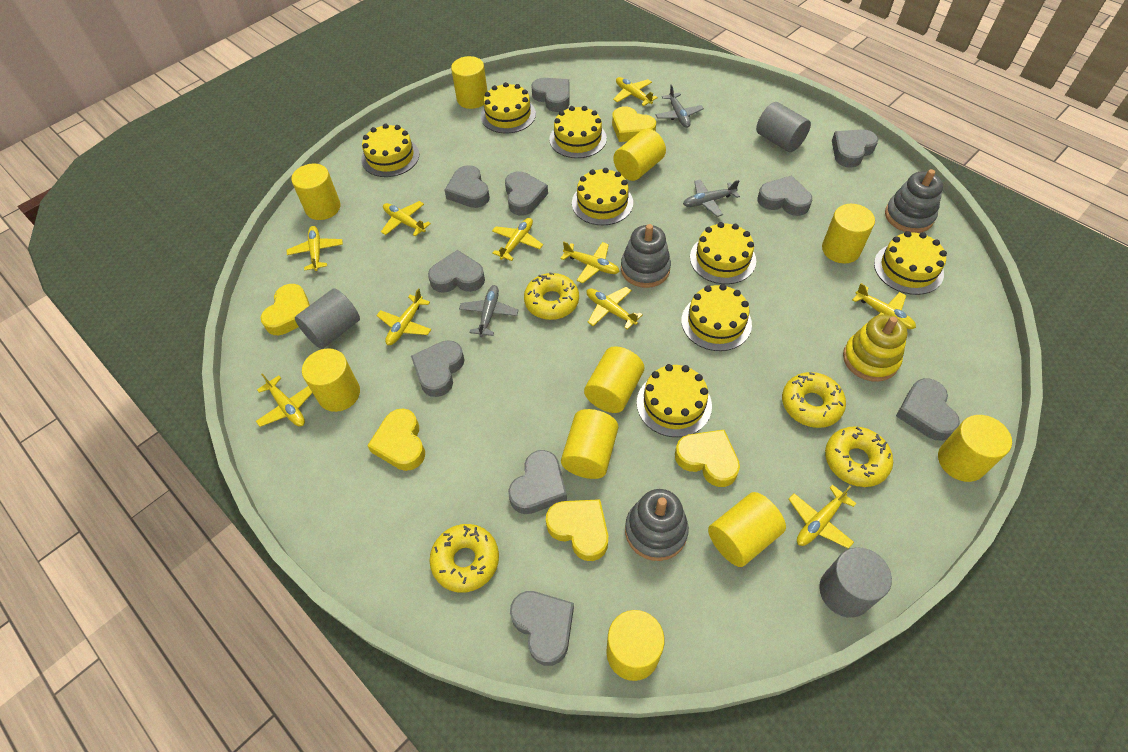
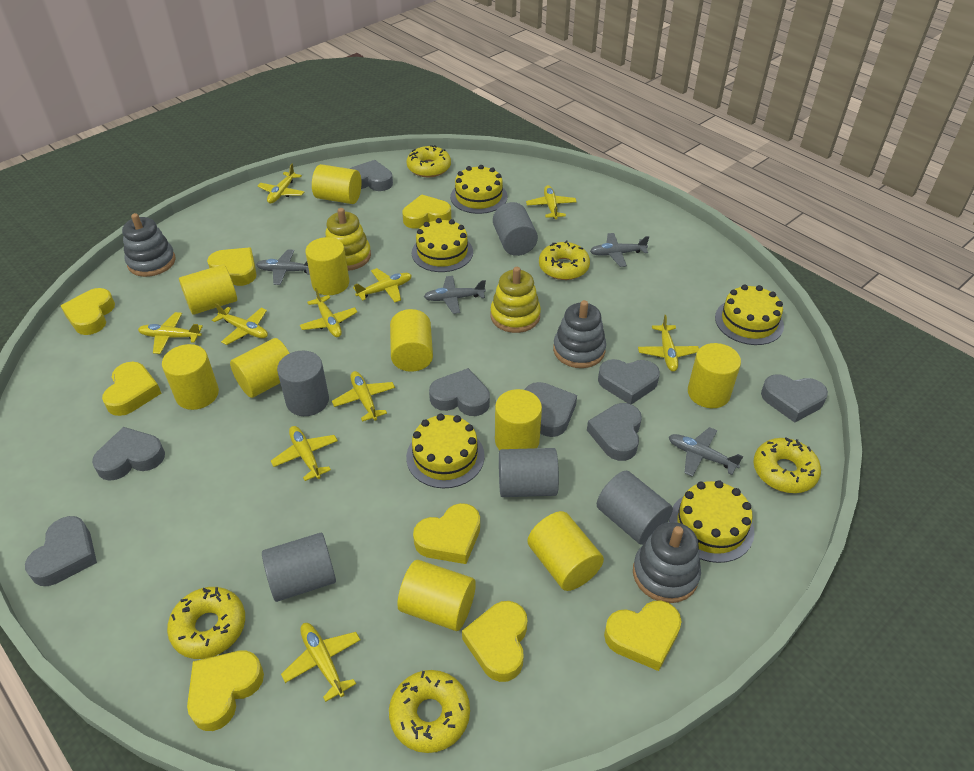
grey cylinder: [295,288,360,349] [756,102,811,152] [819,548,892,618] = 3 -> [262,533,336,602] [277,351,329,416] [493,202,538,256] [499,448,559,497] [597,471,673,545] = 5
grey heart: [411,340,465,397] [428,250,485,293] [444,165,490,208] [505,171,548,216] [508,450,567,514] [510,591,574,666] [531,78,570,112] [757,175,812,216] [832,129,878,168] [896,378,960,441] = 10 -> [25,516,97,586] [92,427,165,481] [350,160,393,191] [429,368,490,416] [525,382,577,437] [587,403,642,461] [598,359,660,404] [761,374,828,423] = 8
grey plane: [459,285,519,337] [655,85,704,128] [683,179,740,217] = 3 -> [256,249,310,285] [424,276,486,314] [590,233,649,267] [669,427,743,477] = 4
yellow cake: [361,124,419,177] [481,82,536,133] [549,106,607,158] [572,168,633,225] [637,364,712,437] [681,284,752,351] [690,222,756,284] [874,231,947,295] = 8 -> [406,414,485,488] [412,218,473,272] [450,165,507,214] [669,480,754,563] [715,284,784,345] = 5
yellow donut: [429,524,499,593] [524,272,579,320] [782,372,846,428] [825,426,893,487] = 4 -> [167,587,245,659] [389,670,470,753] [407,145,451,177] [539,240,590,280] [753,437,821,493] = 5
yellow heart: [261,284,310,335] [367,409,425,471] [546,499,608,561] [612,106,656,142] [675,430,740,487] = 5 -> [61,288,115,335] [102,362,161,416] [187,651,264,731] [207,248,257,286] [402,194,451,229] [413,503,480,564] [462,601,527,682] [604,600,681,671] = 8
yellow stacking toy: [843,314,908,382] = 1 -> [325,208,371,271] [490,267,541,333] = 2

